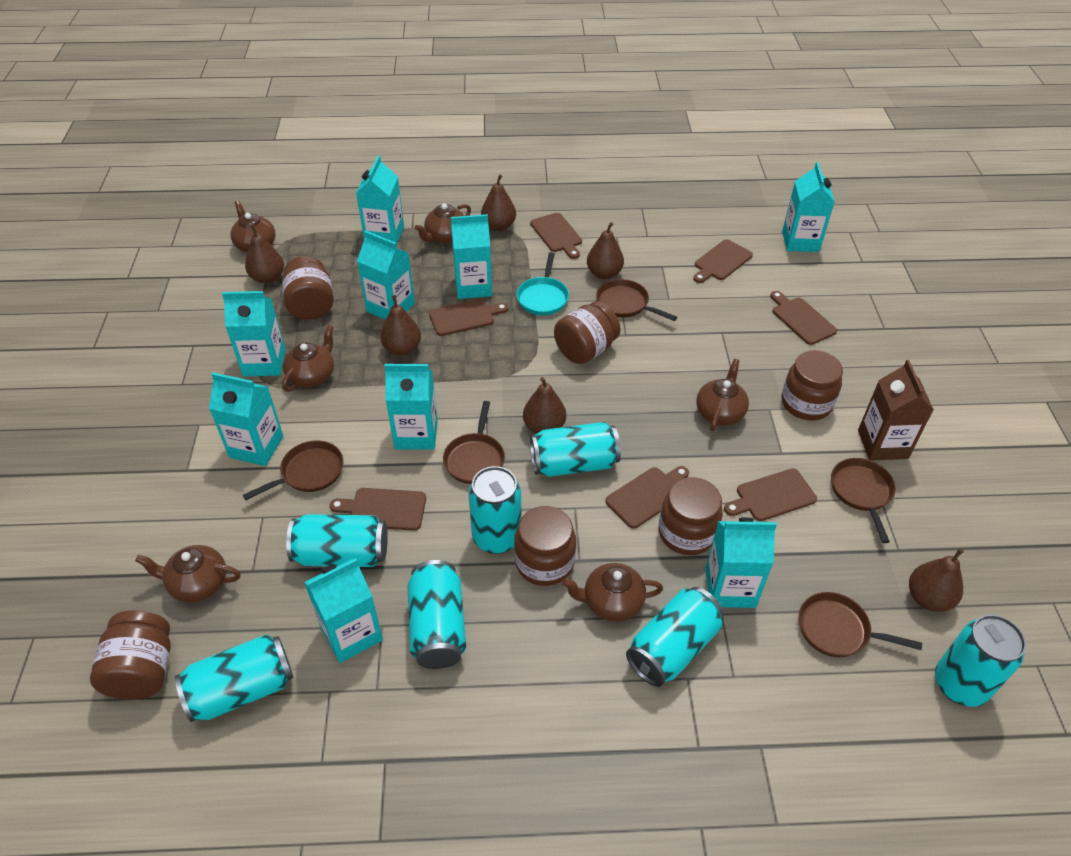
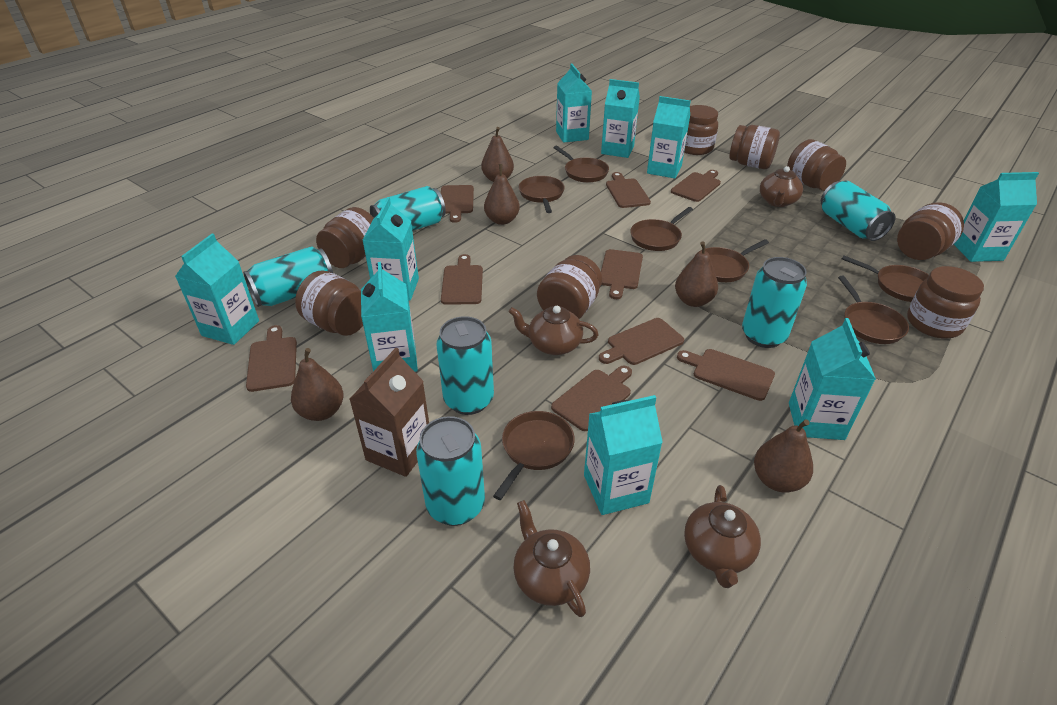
brown cutting board: [330,488,426,531] [429,299,508,336] [530,213,582,259] [606,466,689,529] [693,239,753,283] [724,469,817,521] [770,291,837,345] = 7 -> [246,325,297,392] [441,185,474,223] [441,254,483,305] [551,366,632,431] [599,318,684,365] [601,249,643,299] [606,172,651,208] [671,170,721,202] [677,349,775,401] = 9
brown jar: [90,610,171,700] [282,256,334,320] [514,506,576,586] [554,301,621,364] [659,477,723,555] [782,350,843,420] = 6 -> [295,271,363,336] [316,207,374,268] [537,255,602,319] [684,105,718,155] [729,125,780,169] [787,139,846,191] [897,202,964,260] [907,266,984,339] = 8
brown pan: [243,440,344,500] [443,401,505,484] [596,279,677,321] [799,592,922,657] [831,458,896,543] = 5 -> [493,411,575,500] [519,176,565,213] [553,146,609,183] [630,207,693,251] [700,239,769,282] [838,276,909,344] [842,255,929,302] = 7
brown pear: [245,225,284,284] [380,295,421,356] [481,174,516,231] [523,377,566,434] [587,222,624,279] [909,548,964,612] = 6 -> [291,348,344,421] [481,127,514,182] [484,164,520,225] [675,241,718,307] [754,419,813,493] = 5
brown teapot: [135,545,241,603] [230,201,276,253] [282,325,334,392] [415,203,471,244] [562,563,663,622] [696,359,749,431] = 6 -> [509,306,598,355] [513,500,590,617] [684,485,761,588] [760,166,803,207] = 4
turquoise can: [175,634,293,722] [286,514,388,567] [407,560,466,669] [468,466,521,554] [530,422,621,477] [626,587,724,687] [935,615,1026,707] = 7 -> [243,246,333,307] [370,186,446,231] [416,416,485,526] [436,316,494,415] [742,257,807,348] [821,181,895,241] = 6
turquoise pan: [516,252,569,315] = 1 -> none = 0

